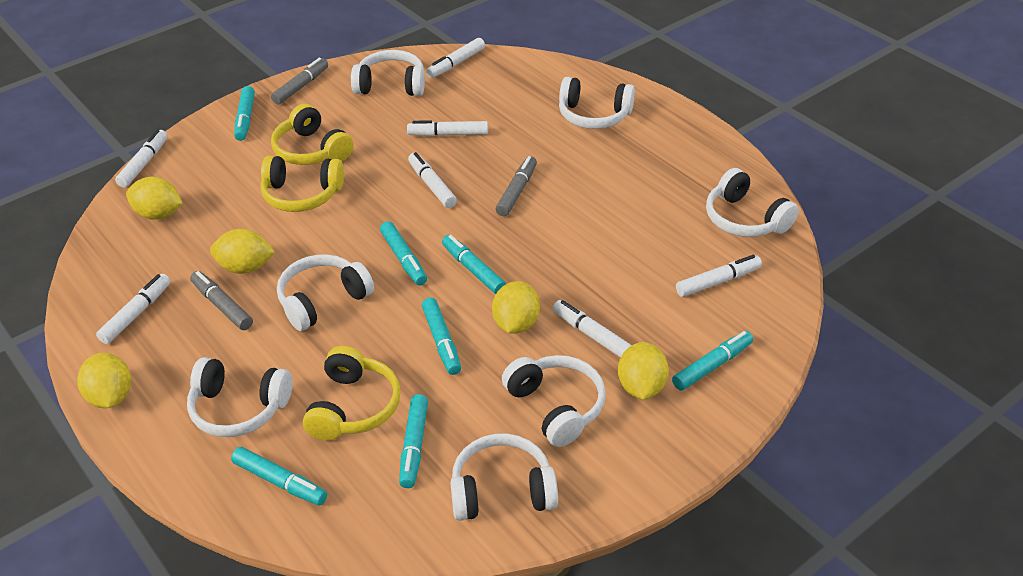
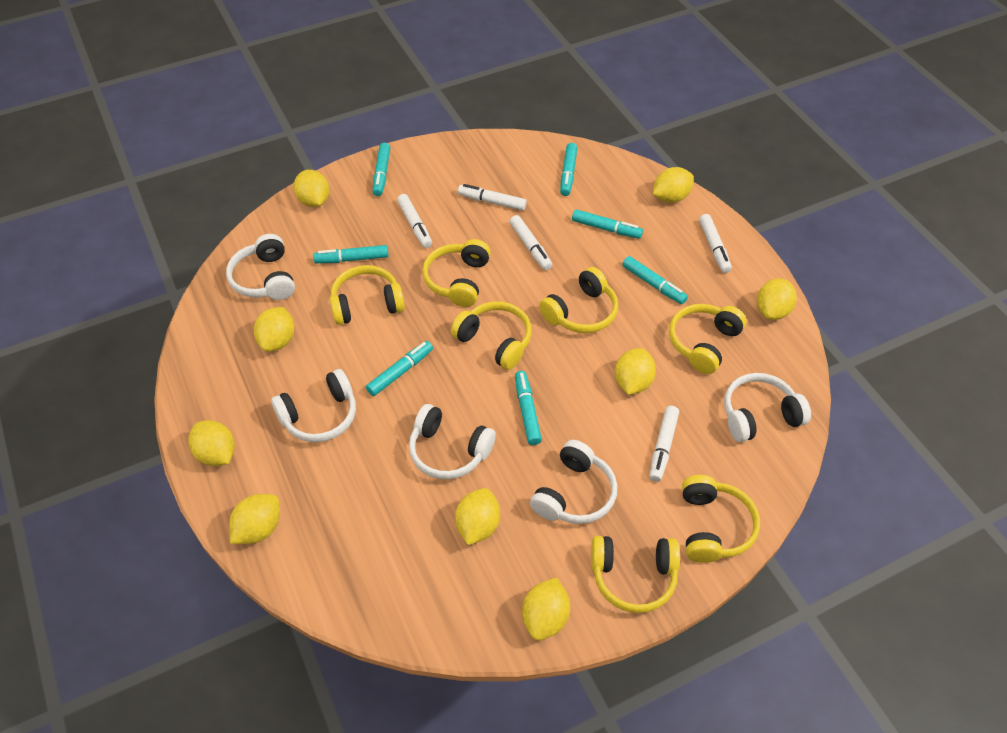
grey marker: [190,271,253,330] [271,58,328,105] [495,156,537,216] = 3 -> none = 0
white headphones: [187,357,292,437] [277,254,374,331] [351,50,425,96] [450,434,558,521] [502,355,606,447] [559,77,635,129] [706,168,799,237] = 7 -> [226,234,295,300] [271,369,356,442] [409,404,496,479] [530,440,617,524] [724,373,811,442] = 5
white marker: [96,274,171,344] [115,130,168,188] [407,120,488,136] [408,152,457,208] [426,38,485,78] [553,300,631,358] [676,255,762,297] = 7 -> [397,194,432,248] [458,184,527,211] [510,215,552,270] [649,406,679,482] [699,214,732,273] = 5
yellow headphones: [260,156,344,212] [271,104,354,165] [303,346,401,441] = 3 -> [330,265,405,325] [422,239,491,307] [451,301,532,370] [539,267,618,333] [591,536,680,613] [669,304,747,374] [682,475,760,563] = 7
yellow lemon: [77,353,131,408] [126,177,183,220] [210,229,275,274] [492,281,540,334] [618,342,669,400] = 5 -> [188,420,235,466] [229,494,280,544] [254,307,294,352] [294,170,329,207] [455,488,500,545] [522,578,570,641] [615,348,656,395] [653,167,694,203] [757,278,797,320] = 9

